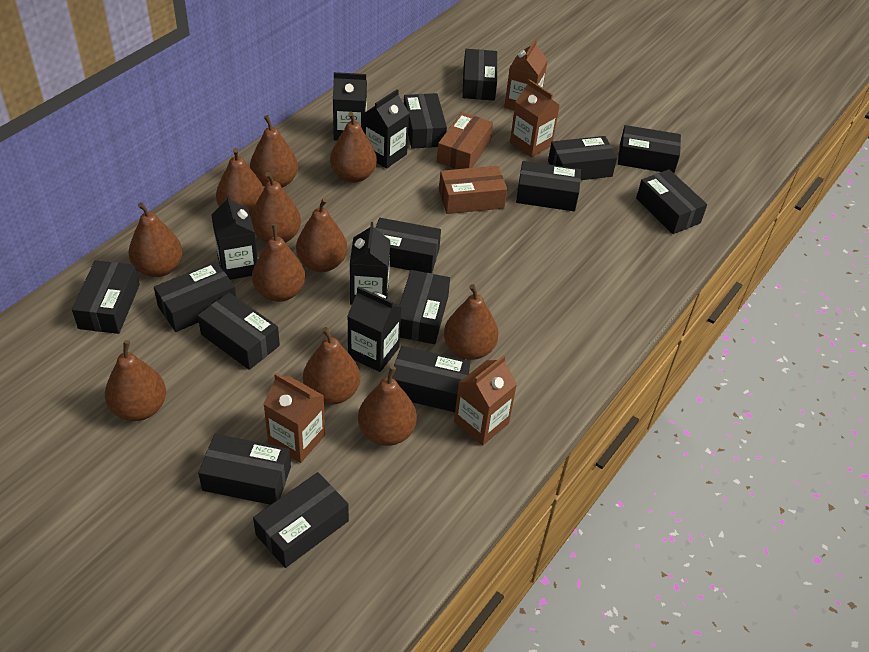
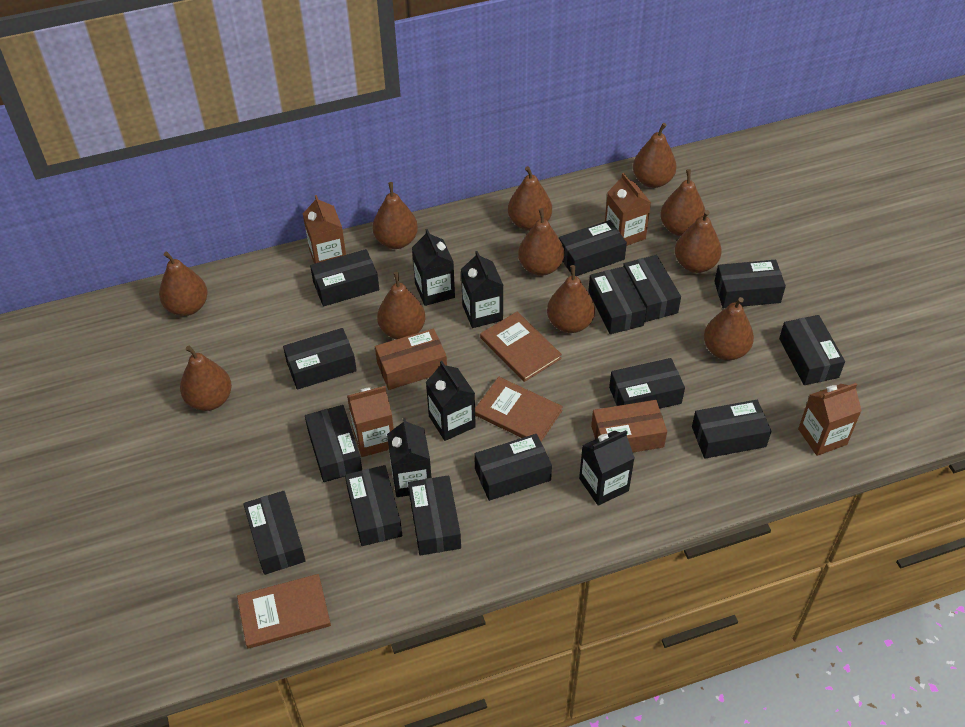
brown book: none = 0 -> [237,574,331,649] [475,377,563,441] [480,311,562,382] = 3

